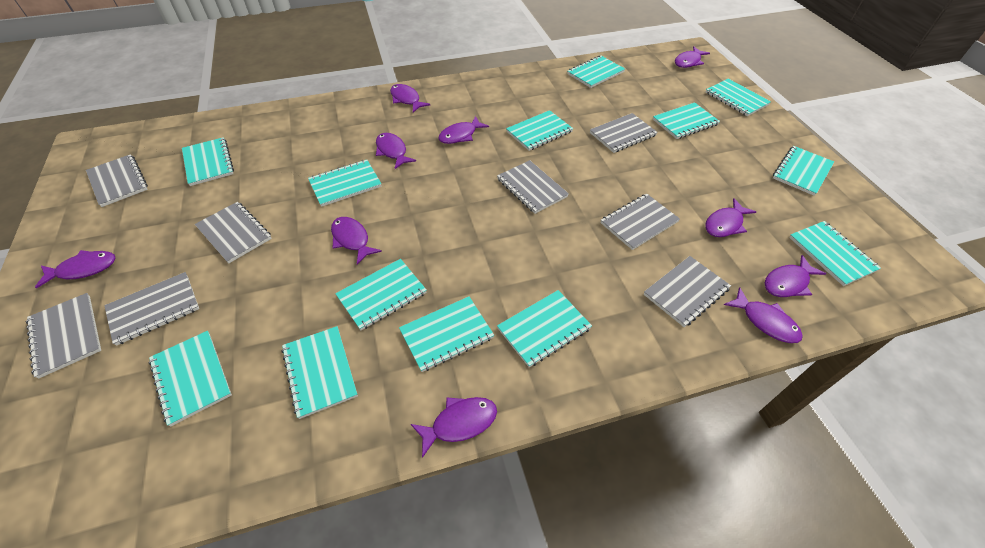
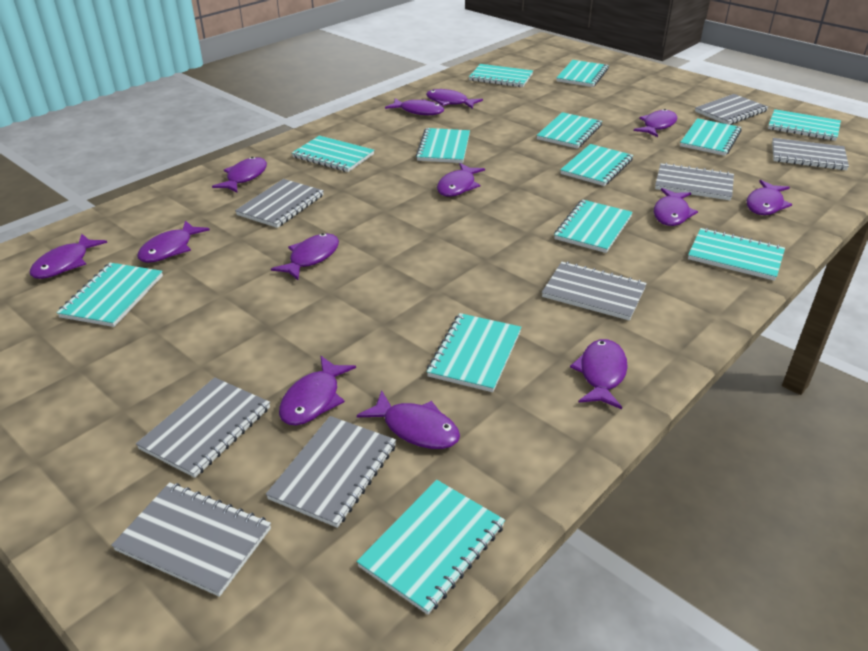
purple fish: [35,250,115,289] [331,217,382,265] [376,133,416,169] [390,84,430,112] [411,397,497,458] [438,116,489,144] [675,47,710,68] [705,198,756,237] [724,287,803,343] [765,255,826,297] = 10 -> [30,234,107,279] [137,220,210,263] [212,157,267,193] [271,233,339,280] [279,356,356,426] [357,391,460,449] [385,98,444,115] [426,89,483,109] [437,163,485,197] [570,339,628,409] [634,109,677,137] [654,188,698,226] [746,180,792,215] = 13

